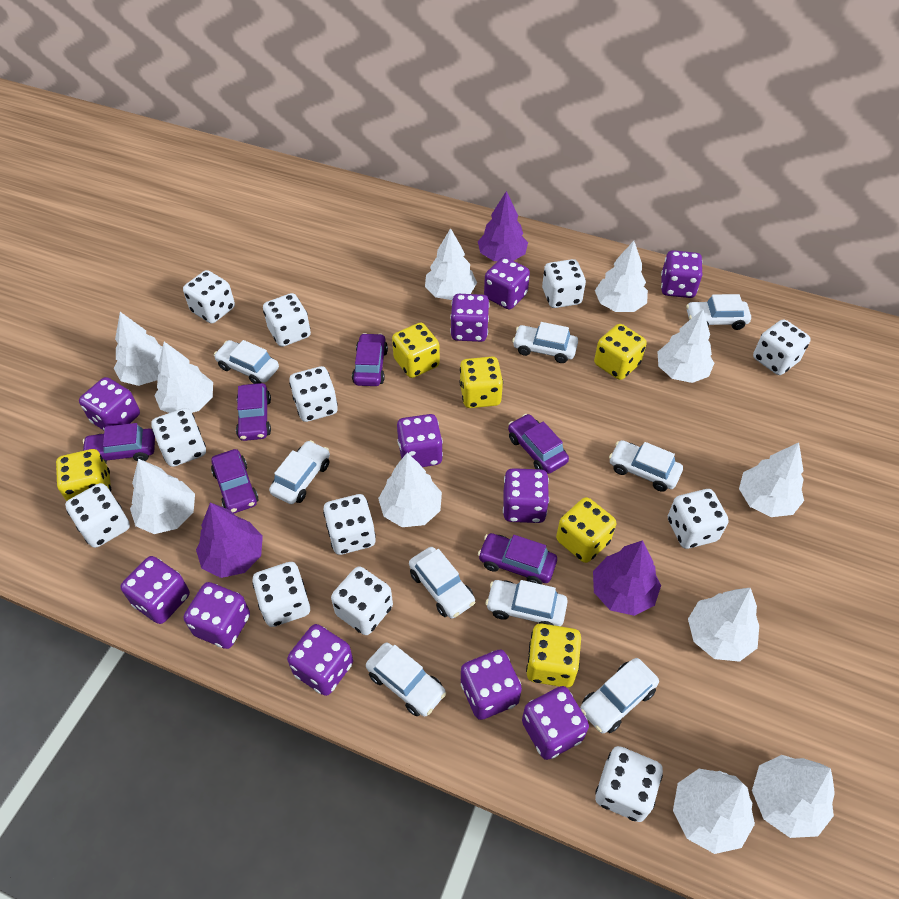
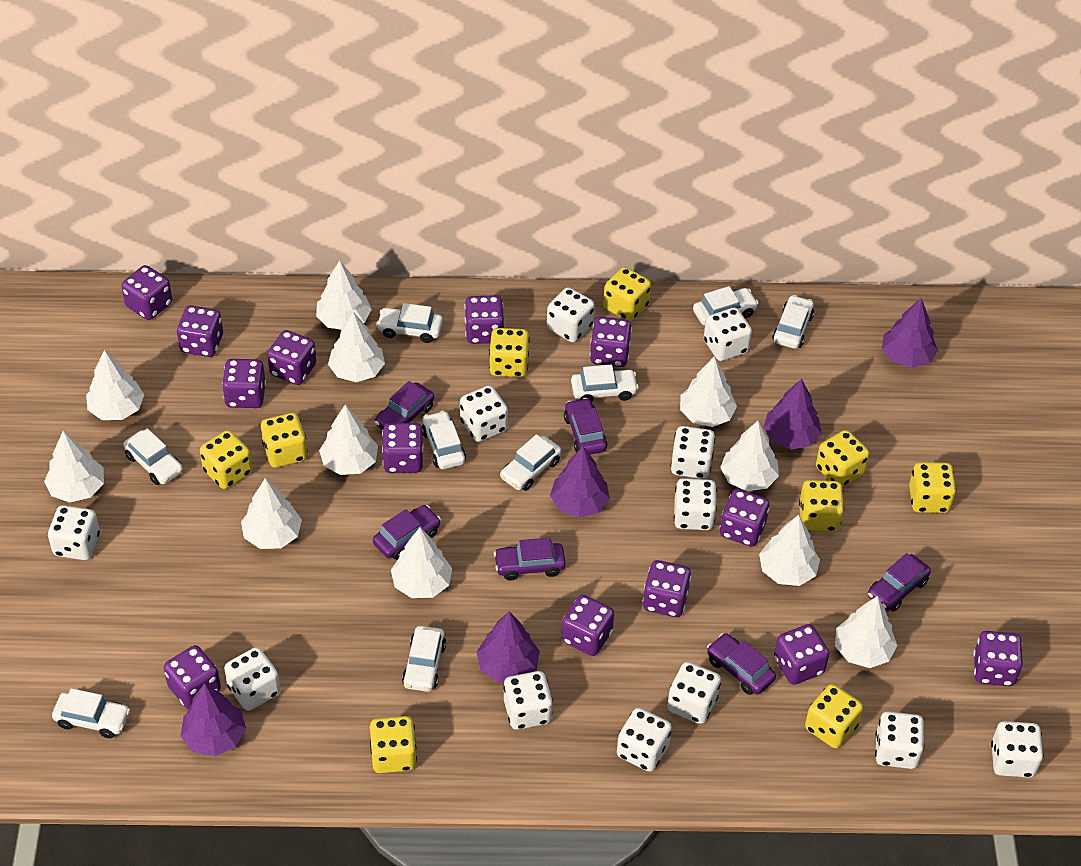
purple dice: [79,377,140,430] [120,556,190,624] [184,582,250,649] [287,624,353,696] [397,414,443,467] [450,294,490,342] [461,649,522,720] [484,257,530,309] [503,468,549,523] [522,686,589,760] [661,250,702,298] = 11 -> [122,265,172,320] [164,645,221,709] [177,305,223,357] [222,359,266,408] [267,330,316,385] [382,423,424,473] [464,295,504,344] [561,595,614,656] [590,317,632,367] [643,560,691,617] [720,489,770,547] [774,624,829,685] [974,631,1023,686] = 13
purple tree: [196,502,263,578] [478,191,528,261] [593,540,661,616] = 3 -> [181,683,246,756] [476,611,540,682] [550,446,610,518] [763,379,821,449] [882,298,938,368] = 5
yellow dice: [56,449,111,501] [392,323,440,378] [460,357,503,408] [526,623,581,688] [556,497,616,563] [594,324,647,380] = 6 -> [200,430,253,489] [261,413,308,468] [370,716,417,773] [489,328,530,377] [603,267,651,321] [799,480,844,532] [805,684,863,748] [816,430,869,487] [909,462,956,513] = 9

